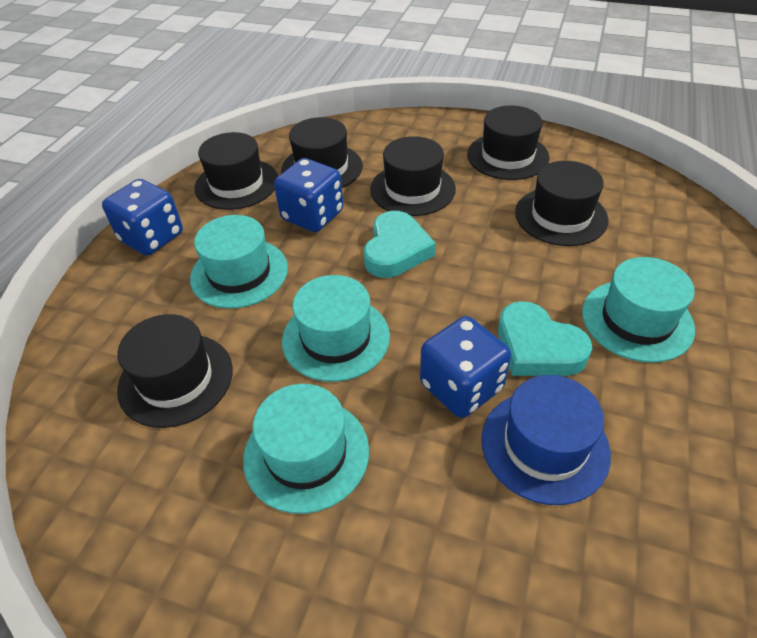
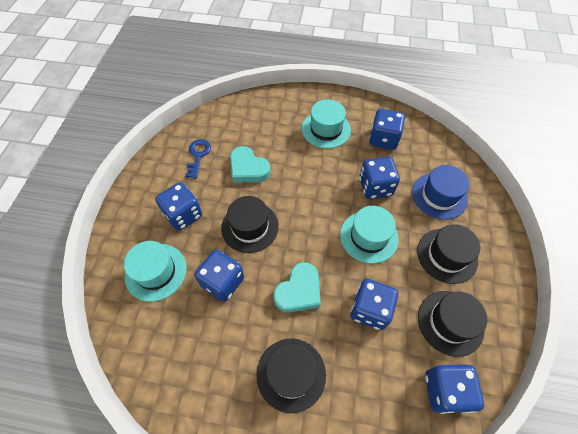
black hat: [117,314,233,428] [195,132,278,210] [281,117,363,188] [370,136,456,216] [467,105,549,180] [515,161,608,246] = 6 -> [221,196,279,253] [257,338,326,413] [417,224,480,284] [418,291,487,357] = 4
blue dice: [102,179,183,255] [274,158,343,232] [420,316,511,418] = 3 -> [155,182,202,231] [194,249,244,302] [350,279,398,330] [359,157,400,199] [369,109,405,150] [425,365,484,414] = 6
blue key: none = 0 -> [185,139,211,179] = 1
turquoise hat: [190,215,288,308] [243,384,369,514] [282,275,390,382] [582,257,695,363] = 4 -> [124,241,187,302] [302,99,351,149] [340,206,399,264] = 3

